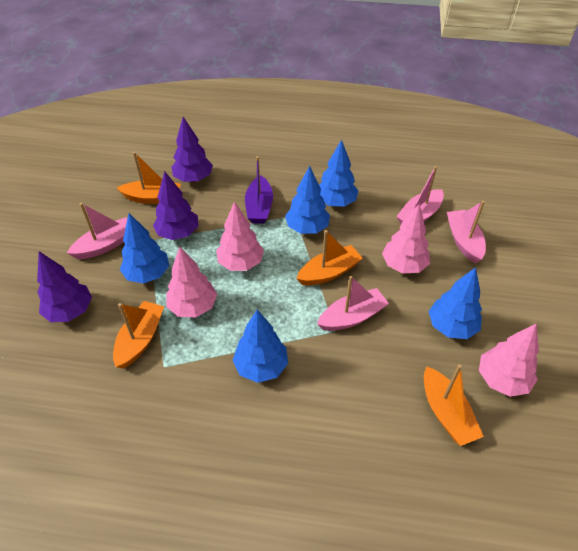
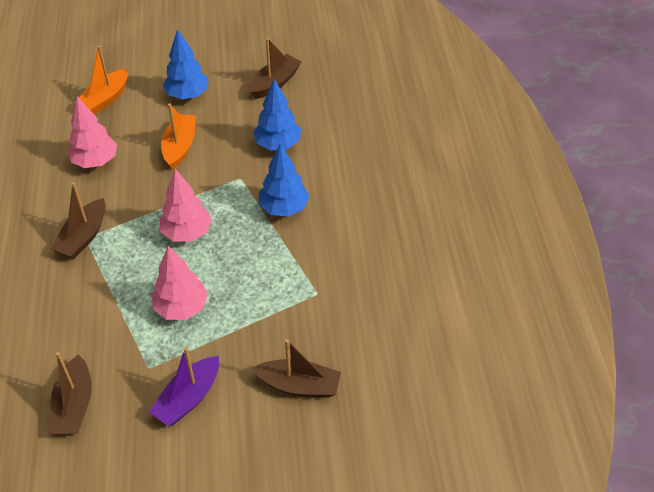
blue tree: [120,213,169,284] [232,310,288,383] [285,166,330,234] [319,140,358,207] [428,267,482,339] = 5 -> [163,29,208,99] [253,79,301,150] [259,143,310,217] = 3
brown boat: none = 0 -> [50,352,92,434] [51,183,106,259] [250,38,302,99] [252,339,341,398] = 4
orange boat: [113,301,164,369] [117,152,181,204] [296,230,363,286] [424,364,484,446] = 4 -> [74,45,128,115] [161,103,196,169] = 2
pink boat: [67,203,127,259] [317,276,389,331] [396,166,444,224] [447,201,486,264] = 4 -> none = 0
pink tree: [166,247,217,317] [216,201,264,271] [382,204,430,273] [479,323,539,397] = 4 -> [68,96,117,168] [152,246,208,320] [160,169,212,242] = 3
purple tree: [37,251,92,322] [153,171,198,240] [171,117,213,182] = 3 -> none = 0

